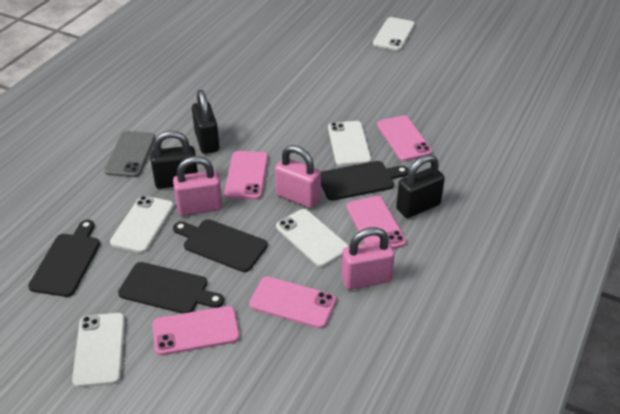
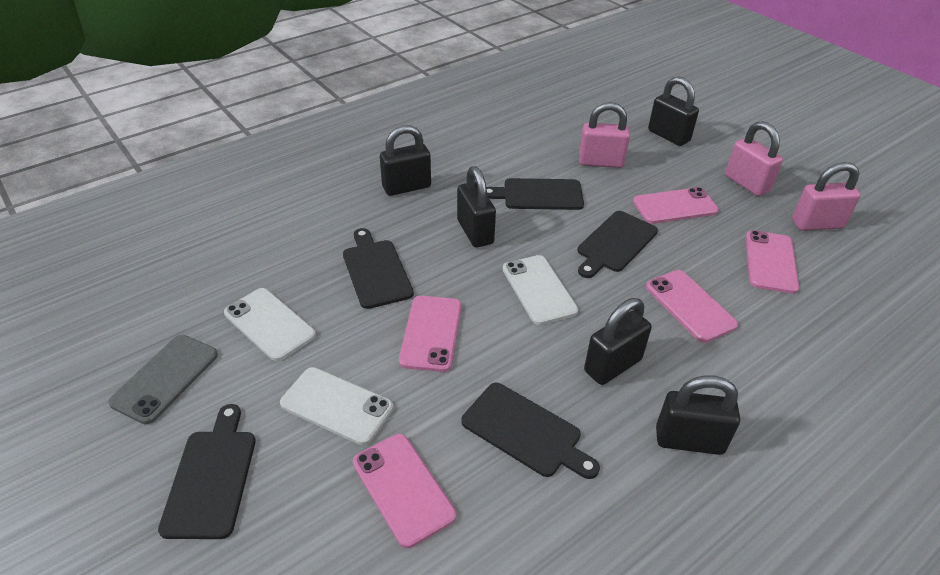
black cutting board: [28,220,100,297] [118,262,224,314] [173,219,268,272] [321,161,409,201] = 4 -> [158,404,256,539] [343,228,414,309] [461,383,600,479] [486,178,584,210] [577,211,658,278] = 5
black padlock: [151,131,198,189] [192,90,219,154] [396,154,445,218] = 3 -> [380,125,431,196] [457,166,496,247] [584,298,652,385] [648,76,699,146] [656,376,740,455] = 5
white phone: [72,313,125,387] [110,196,174,253] [276,209,349,267] [328,121,371,166] [373,17,415,51] = 5 -> [224,288,316,361] [280,367,393,445] [503,255,578,325] = 3

